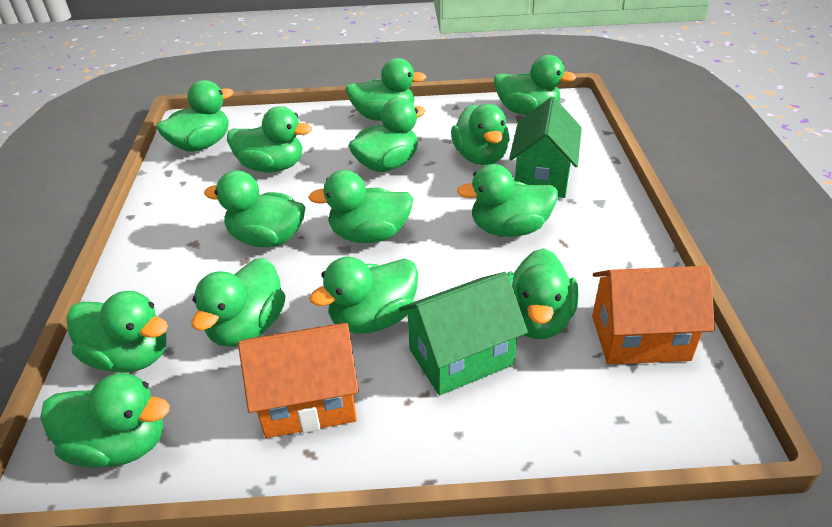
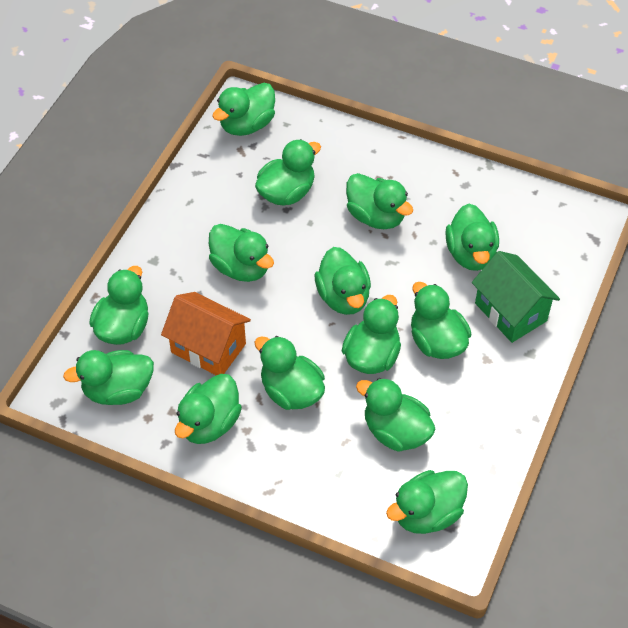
green house: [399,272,528,395] [509,97,582,198] = 2 -> [472,251,560,343] = 1
orange house: [238,323,359,438] [592,266,715,364] = 2 -> [161,292,251,375] = 1

